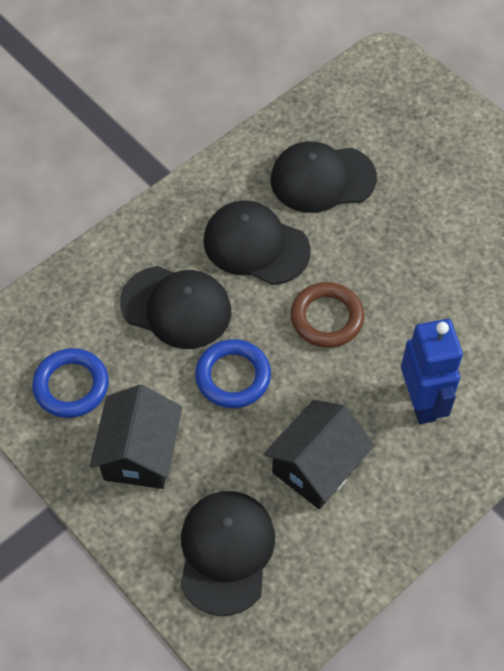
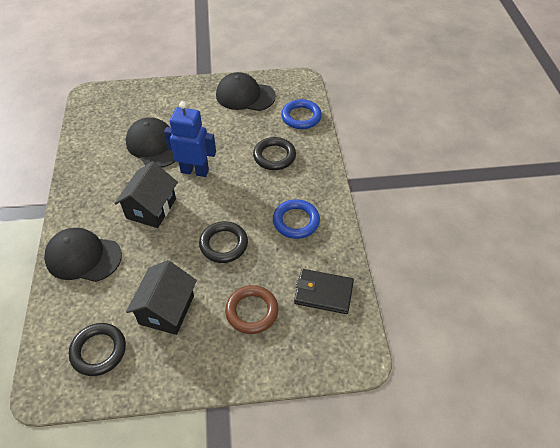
black cap: [120,266,231,349] [180,491,275,616] [203,200,311,285] [271,141,377,213] = 4 -> [44,228,122,282] [126,117,176,168] [216,72,276,111] = 3
black ring: none = 0 -> [69,323,126,376] [199,221,248,263] [253,137,296,170] = 3
black wallet: none = 0 -> [294,269,354,314] = 1

